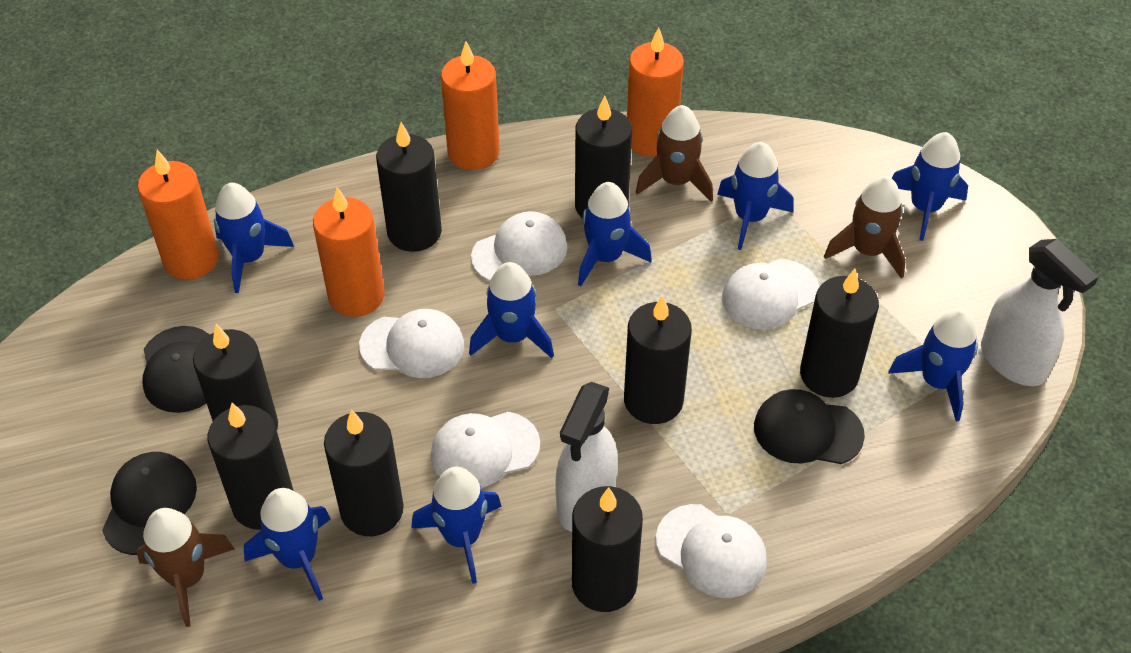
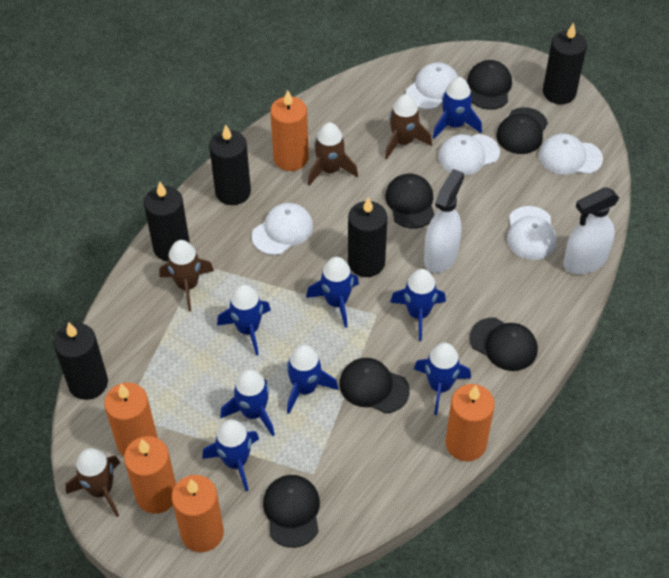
black candle: [193,324,278,430] [208,403,294,530] [324,409,404,536] [376,122,442,252] [572,486,643,612] [575,96,632,218] [624,295,692,424] [800,269,879,398] = 8 -> [54,322,108,400] [144,182,190,262] [209,124,251,205] [348,197,387,277] [543,23,587,104] = 5
black cap: [102,452,197,555] [143,326,210,413] [754,389,865,464] = 3 -> [263,475,320,548] [339,358,410,414] [385,174,435,229] [467,60,512,110] [469,317,538,371] [496,107,548,154] = 6
brown rocket: [136,508,235,627] [636,105,713,202] [824,176,906,279] = 3 -> [66,448,120,517] [159,240,214,311] [308,122,358,186] [385,94,432,159] = 4
orange candle: [138,150,219,280] [313,187,385,317] [441,41,500,170] [627,27,684,157] = 4 -> [104,382,158,456] [124,436,176,514] [171,475,224,552] [270,90,309,171] [446,384,495,461] = 5

